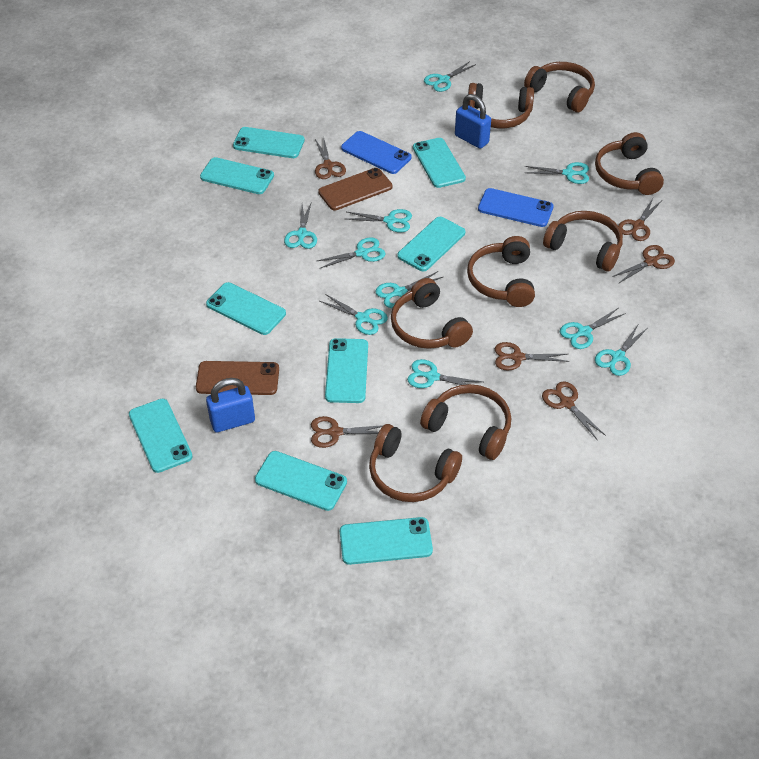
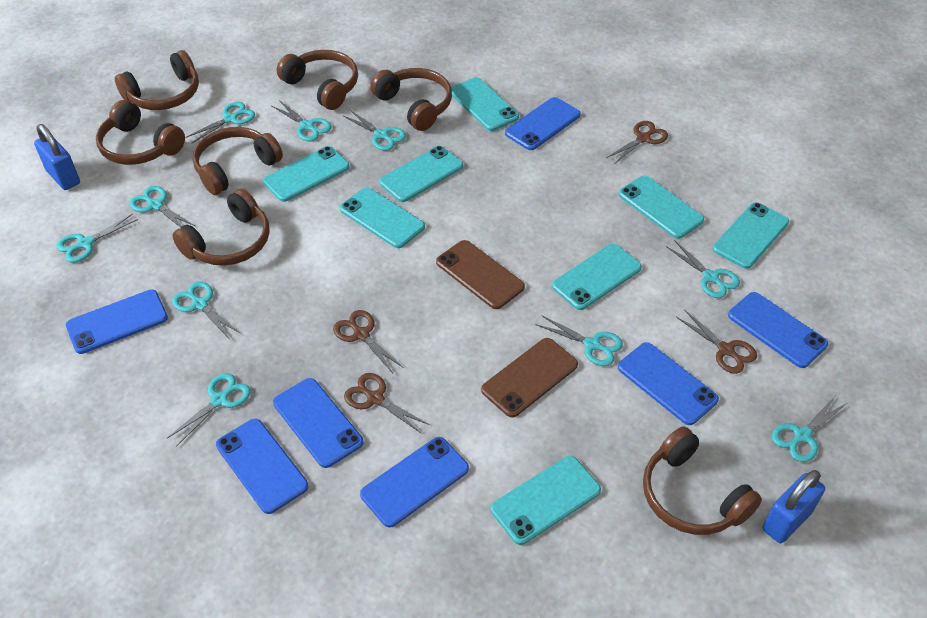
blue phone: [341,131,412,174] [478,188,554,227] = 2 -> [66,290,168,354] [216,419,309,514] [273,378,363,468] [360,437,469,527] [505,97,581,150] [618,342,719,425] [728,292,828,368] = 7
brown headphones: [369,424,462,502] [391,278,473,349] [420,384,511,460] [467,236,535,307] [468,83,534,128] [524,62,595,113] [543,211,623,271] [595,132,664,195] = 8 -> [96,100,185,165] [115,50,199,110] [172,189,270,266] [193,127,283,195] [277,50,358,110] [370,68,452,131] [643,427,762,535] = 7
brown scissors: [311,416,384,448] [315,136,346,179] [494,342,570,370] [542,381,606,439] [612,245,675,284] [618,199,661,241] = 6 -> [333,310,404,373] [344,373,430,434] [606,121,668,163] [676,309,757,374] = 4
turquoise phone: [129,399,193,473] [200,157,274,194] [206,282,286,335] [233,127,305,158] [255,451,347,511] [325,338,368,403] [340,517,433,565] [397,217,465,271] [413,138,466,188] = 9 -> [263,146,350,202] [340,187,425,248] [379,146,463,202] [451,77,519,131] [491,456,601,545] [552,244,642,310] [618,176,704,239] [713,202,789,269] = 8

